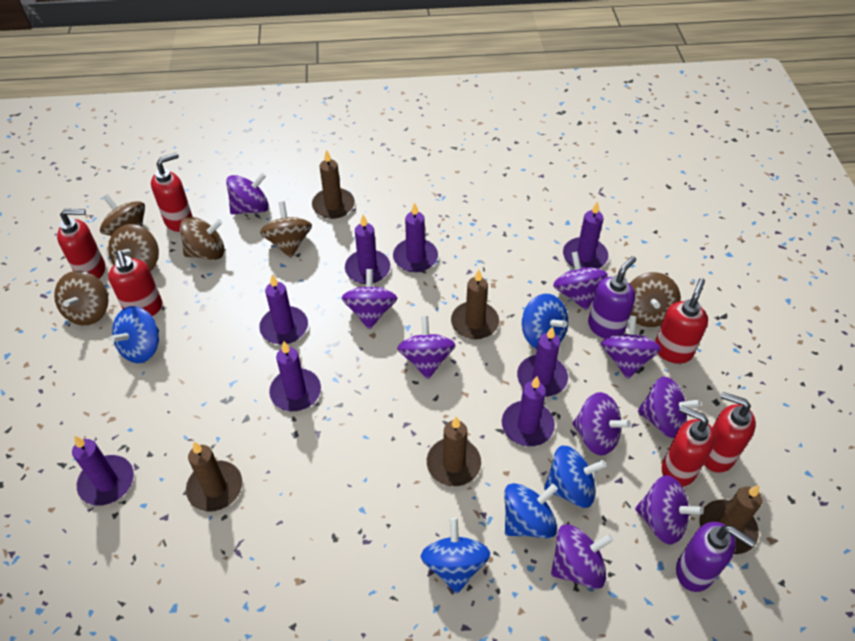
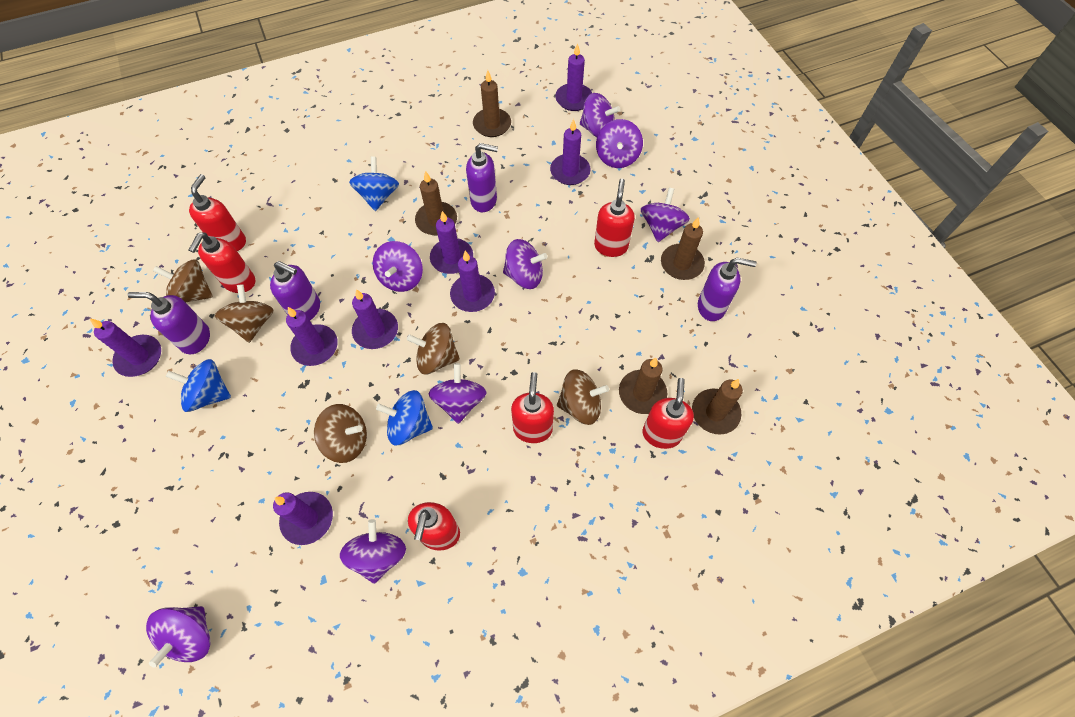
blue spinning top: [110,306,159,363] [421,518,490,594] [504,483,558,539] [522,294,568,349] [544,446,606,508] = 5 -> [166,359,231,412] [349,157,399,211] [376,390,433,446] = 3
brown spinning top: [54,271,109,325] [100,194,145,236] [108,224,159,272] [180,217,225,260] [260,201,312,258] [630,272,681,327] = 6 -> [153,259,213,303] [215,284,273,343] [314,404,367,463] [407,323,460,374] [557,369,609,425] = 5
purple soap dispenser: [588,256,636,339] [676,522,756,592] = 2 -> [128,292,210,354] [270,261,320,320] [466,143,498,212] [698,258,757,321] = 4
purple spinning top: [226,173,269,215] [342,269,397,330] [397,316,456,379] [551,525,613,589] [553,251,608,310] [573,392,631,455] [601,316,661,379] [635,475,704,544] [638,377,701,438] = 9 -> [146,606,211,668] [340,519,406,584] [372,241,423,292] [429,363,486,424] [503,239,547,289] [580,93,620,138] [596,119,643,168] [641,188,690,242] = 8

